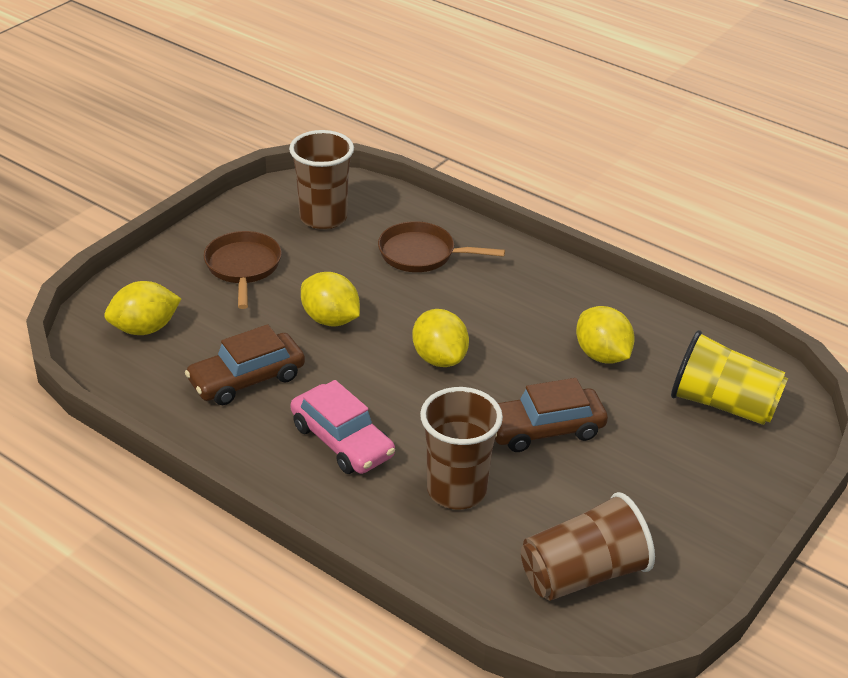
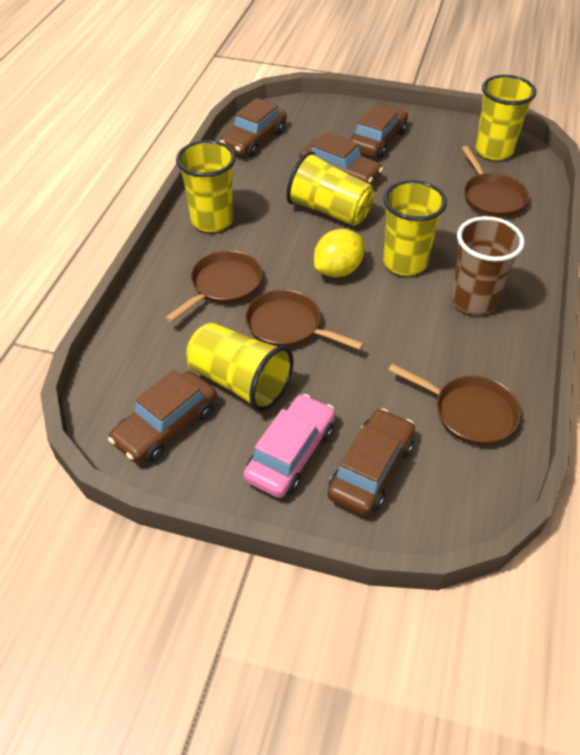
brown car: [185,324,305,405] [495,378,608,452] = 2 -> [108,370,217,463] [220,98,287,157] [299,132,383,184] [327,408,415,516] [350,105,408,158] = 5
brown cup: [289,130,354,230] [420,387,503,509] [521,492,655,601] = 3 -> [451,216,525,315] = 1
brown pan: [204,231,282,309] [378,221,505,272] = 2 -> [165,251,262,322] [245,290,364,350] [388,364,521,446] [462,146,529,218] = 4
yellow cup: [671,330,788,425] = 1 -> [176,140,236,232] [186,323,294,412] [286,151,374,226] [383,180,447,276] [475,75,537,161] = 5
yellow lemon: [105,281,181,335] [301,272,360,326] [412,309,469,367] [576,306,635,364] = 4 -> [314,229,364,277] = 1

